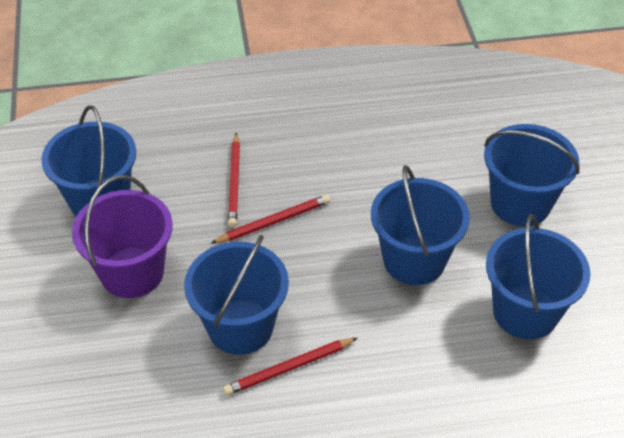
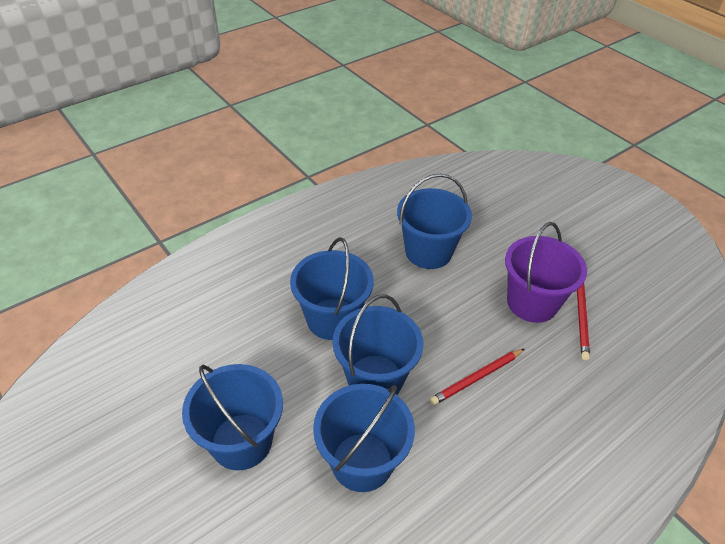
red pencil: [211,195,330,243] [223,338,357,396] [228,132,240,228] = 3 -> [429,349,524,405] [577,283,590,360] = 2

